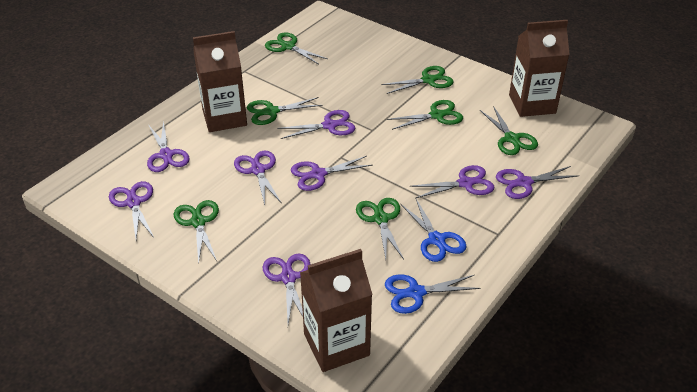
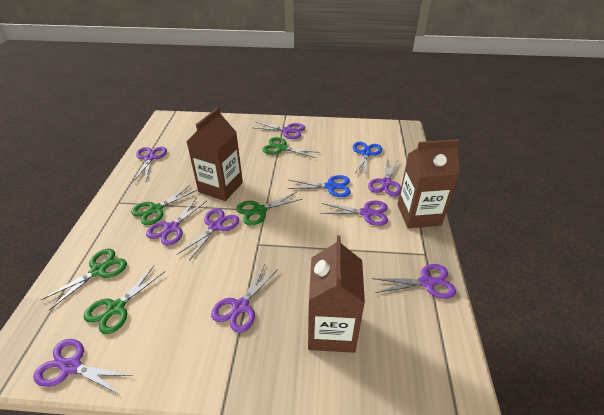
green scissors: [174,200,219,264] [247,97,323,125] [265,32,328,64] [356,198,404,259] [381,66,453,94] [387,100,463,130] [480,106,538,155] = 7 -> [41,248,127,310] [83,266,165,334] [131,185,197,225] [236,192,302,226] [262,137,320,158] = 5
purple scissors: [109,181,154,240] [147,120,190,172] [234,151,281,205] [263,254,311,324] [277,110,355,139] [291,156,372,191] [410,165,495,198] [496,166,579,199] = 8 -> [33,339,133,395] [133,147,167,182] [146,197,207,246] [178,208,239,261] [211,264,278,333] [256,122,305,139] [320,201,388,226] [368,159,401,196] [372,264,456,299] = 9

